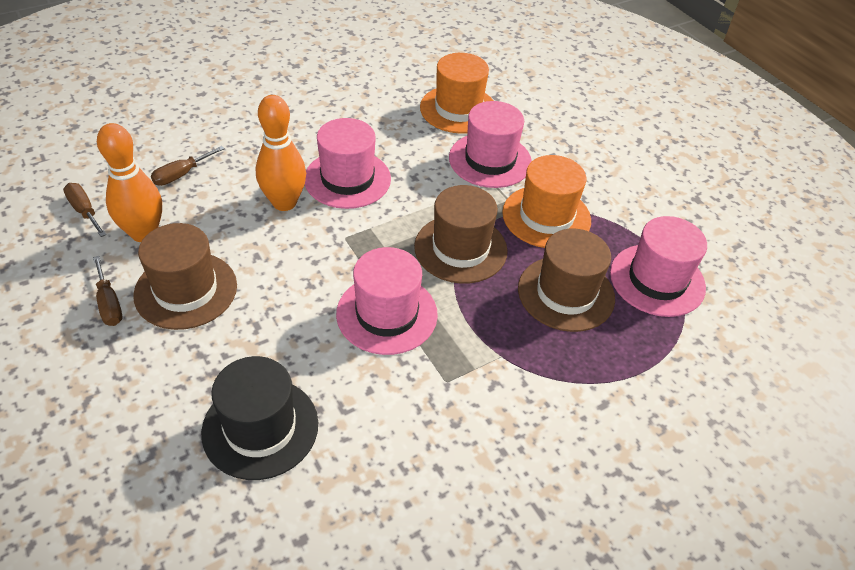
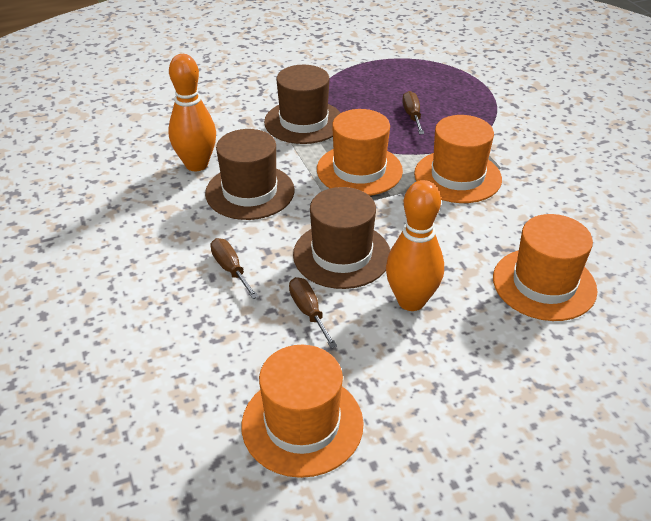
black hat: [201,356,318,480] = 1 -> none = 0
orange hat: [420,53,494,134] [502,155,591,248] = 2 -> [241,345,364,478] [317,109,403,196] [414,115,502,203] [493,214,597,321] = 4
pink hat: [305,118,391,209] [336,247,438,355] [449,101,532,188] [610,216,707,317] = 4 -> none = 0

